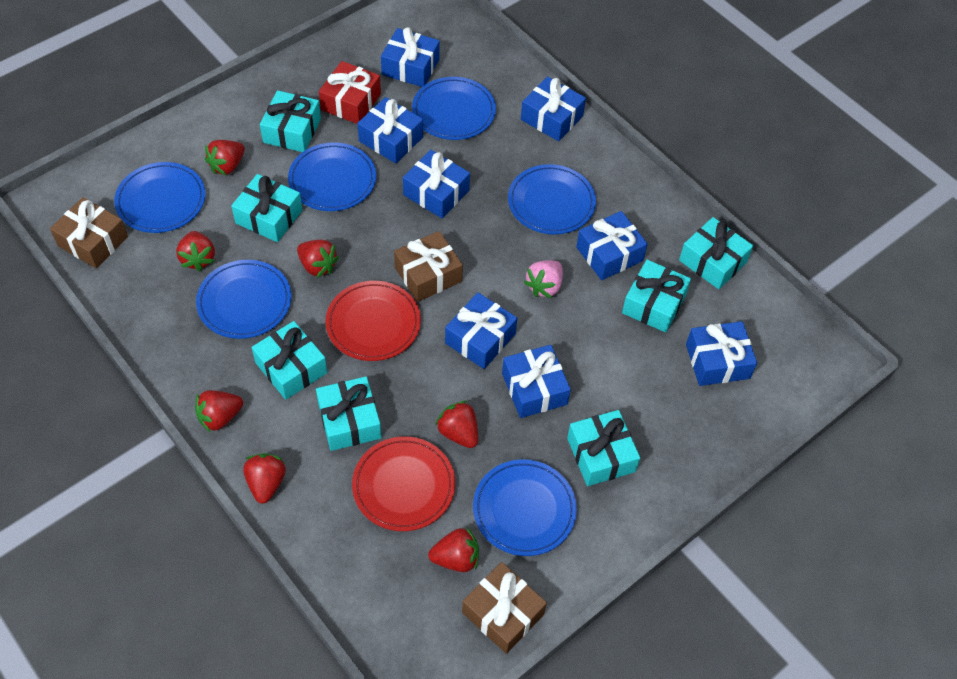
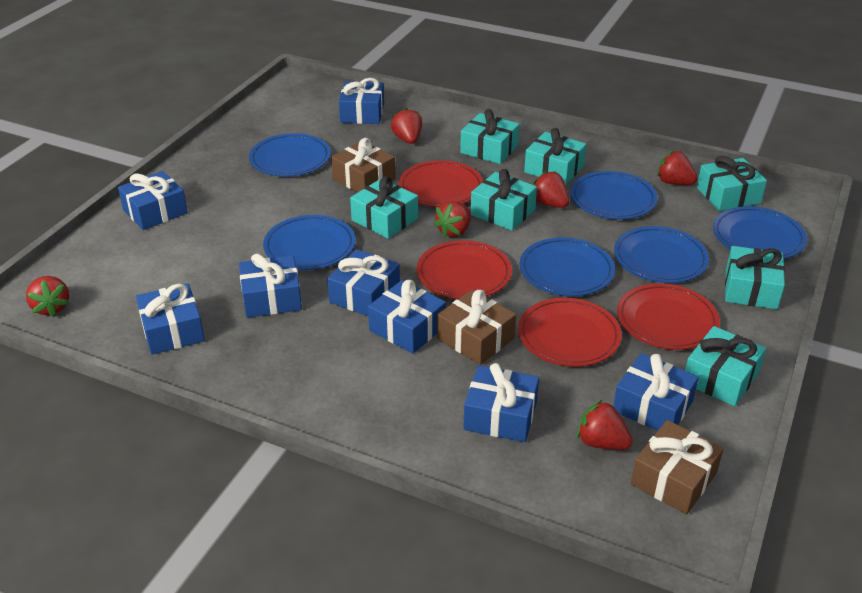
pink strawberry: [524,260,563,298] = 1 -> none = 0
red gift: [319,61,381,124] = 1 -> none = 0
red plate: [325,281,421,361] [352,437,455,531] = 2 -> [399,160,483,207] [417,240,512,299] [518,298,622,367] [617,283,720,350] = 4
red strawberry: [176,231,215,271] [195,390,243,433] [205,140,245,175] [243,453,286,504] [297,240,339,278] [428,528,479,572] [435,401,478,448] = 7 -> [26,276,69,317] [391,108,422,144] [433,201,471,238] [534,170,569,208] [577,400,633,450] [657,151,698,185] = 6

